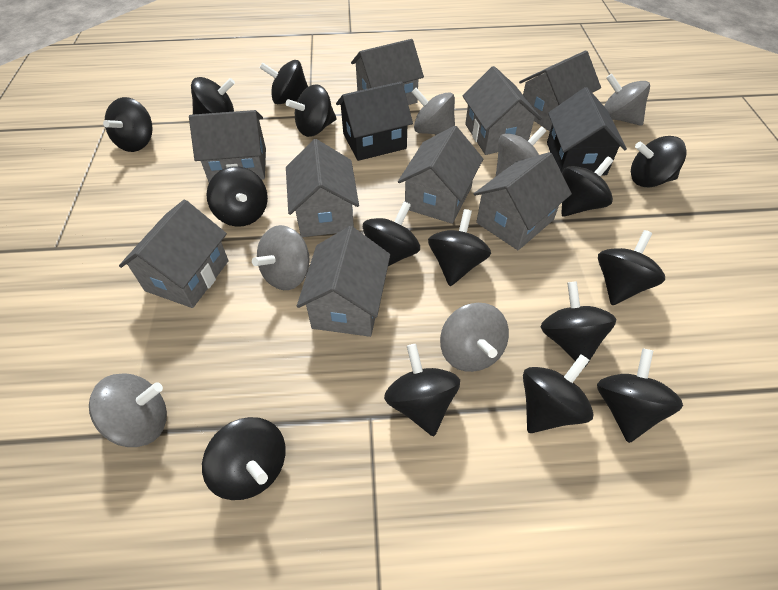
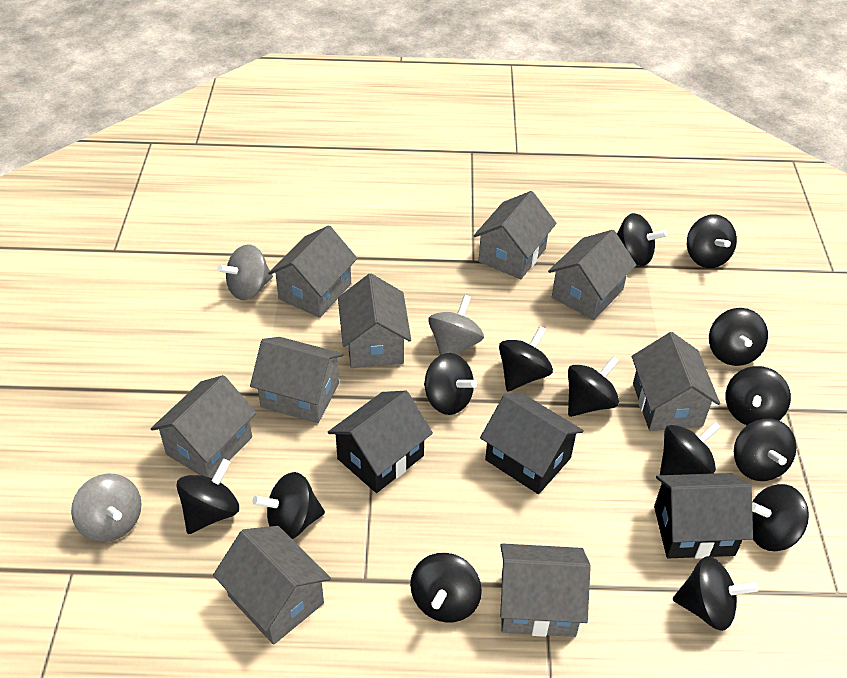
black house: [336,82,413,161] [547,87,627,176] = 2 -> [328,391,433,493] [480,394,584,494] [654,473,753,559] = 3
black spinning top: [103,97,153,152] [191,77,235,114] [202,417,286,500] [207,166,268,227] [260,60,308,104] [286,84,337,137] [363,201,420,266] [384,344,460,436] [428,209,491,286] [523,354,593,433] [541,281,616,368] [561,157,613,217] [597,348,683,443] [598,230,665,305] [631,136,687,187] = 15 -> [176,459,239,534] [253,472,325,539] [410,553,482,623] [424,353,477,415] [499,326,553,392] [568,356,620,417] [617,213,668,266] [660,421,721,475] [672,556,758,631] [687,214,737,268] [709,308,768,366] [726,366,791,425] [734,419,796,481] [752,484,809,551] = 14
grey spinning top: [89,373,167,447] [252,225,310,290] [412,88,455,135] [440,303,509,372] [496,126,546,176] [604,74,650,126] = 6 -> [71,474,142,542] [217,244,273,300] [428,295,484,355] = 3

